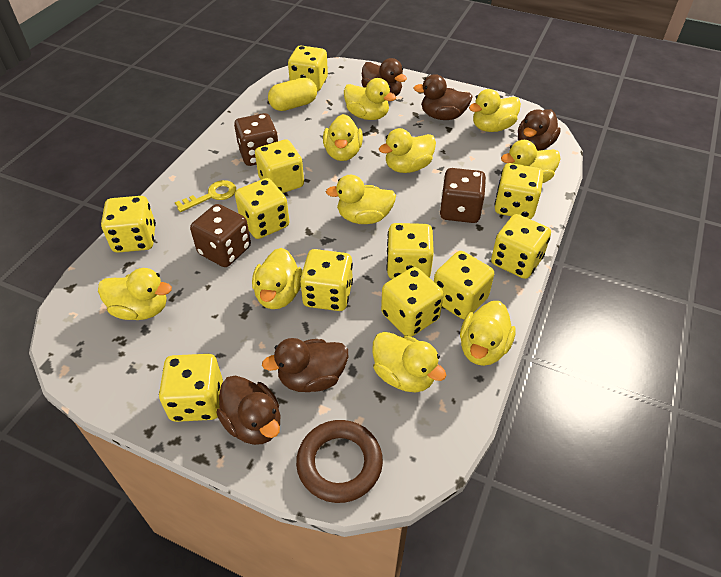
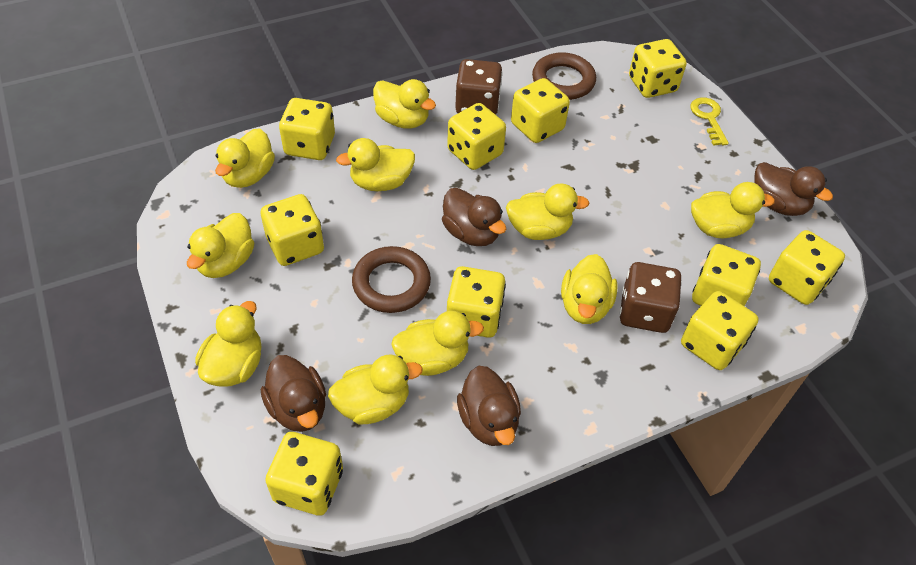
brown dice: [190,204,251,267] [234,113,278,166] [440,168,486,223] = 3 -> [455,59,502,115] [620,262,682,333] = 2
brown duck: [216,376,280,445] [262,338,348,392] [361,58,407,96] [414,74,473,120] [518,109,561,151] = 5 -> [261,355,326,432] [442,188,506,246] [457,366,521,446] [754,162,833,216] = 4
brown ring: [296,420,383,503] = 1 -> [352,246,431,313] [532,52,596,100] = 2
yellow capsule: [268,77,317,111] = 1 -> none = 0
yellow dice: [101,196,156,253] [159,354,223,422] [235,178,289,239] [255,140,304,193] [288,46,328,91] [300,249,353,311] [381,267,444,337] [386,223,434,279] [434,251,494,319] [491,214,551,279] [494,163,544,219] = 11 -> [261,194,324,266] [265,432,343,516] [279,98,335,160] [447,103,506,170] [447,266,506,338] [511,78,570,143] [629,39,687,98] [681,291,758,370] [692,244,761,306] [769,230,845,305] = 10

